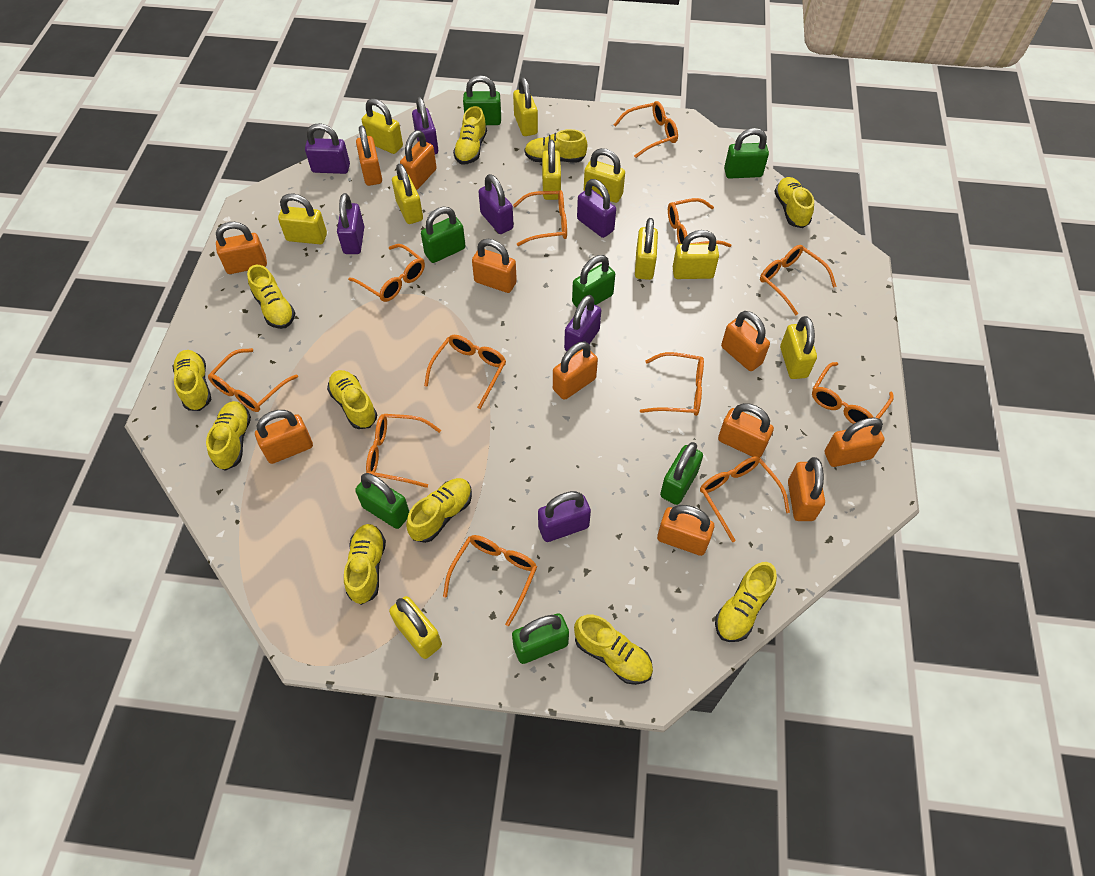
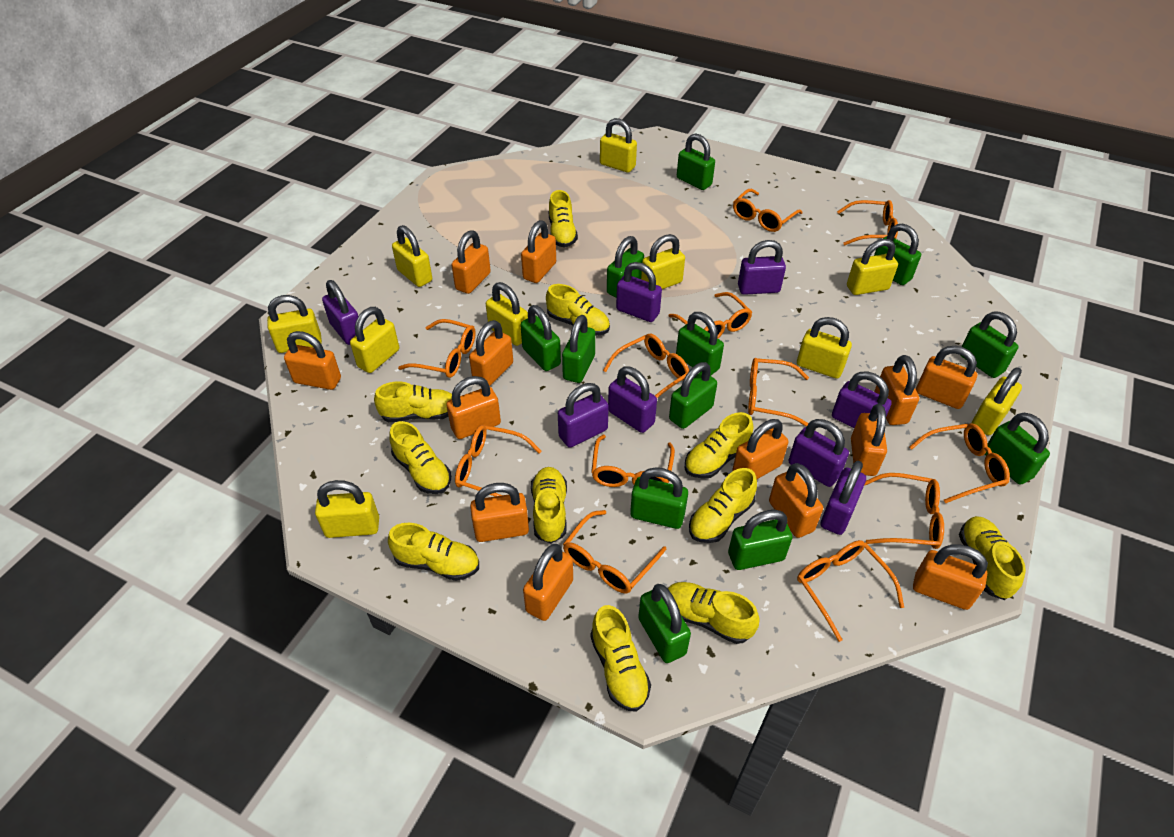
green padlock: [355,473,409,529] [421,207,466,263] [463,75,501,125] [512,613,569,664] [572,255,615,307] [660,442,703,505] [724,128,769,178] = 7 -> [521,305,561,371] [562,315,595,383] [607,236,644,297] [630,467,688,529] [638,584,691,663] [669,362,717,429] [676,312,724,376] [677,133,715,190] [728,510,793,570] [874,224,921,285] [960,311,1019,378] [985,413,1050,485] = 12
orange padlock: [216,222,267,274] [255,410,313,464] [356,126,382,186] [400,130,437,190] [472,239,517,293] [553,342,598,400] [657,505,714,556] [718,403,774,458] [721,311,770,371] [788,457,825,521] [825,417,885,467] = 11 -> [284,331,341,390] [446,376,501,439] [452,231,491,294] [469,320,513,386] [470,483,529,542] [521,220,556,283] [523,544,573,621] [732,419,788,479] [769,463,823,538] [851,403,887,476] [874,355,919,425] [913,544,988,610] [916,346,977,409] = 13
purple padlock: [305,123,350,174] [337,193,364,254] [412,97,438,154] [479,174,514,234] [538,491,591,542] [564,295,601,351] [577,179,616,238] = 7 -> [322,280,358,345] [558,383,609,448] [608,367,657,433] [616,262,662,322] [738,240,786,295] [789,419,849,487] [821,461,866,535] [832,372,892,428] = 8

